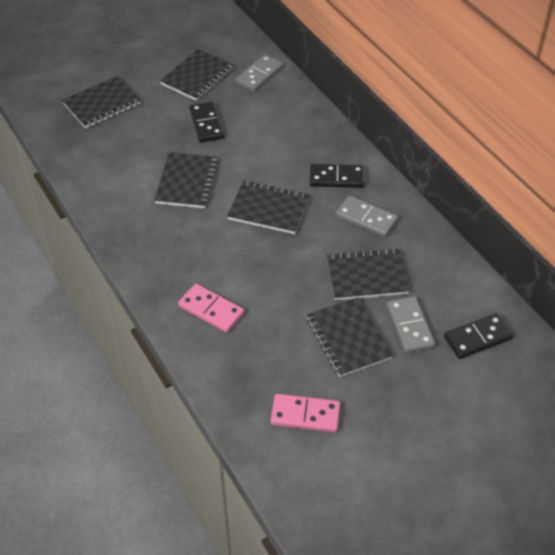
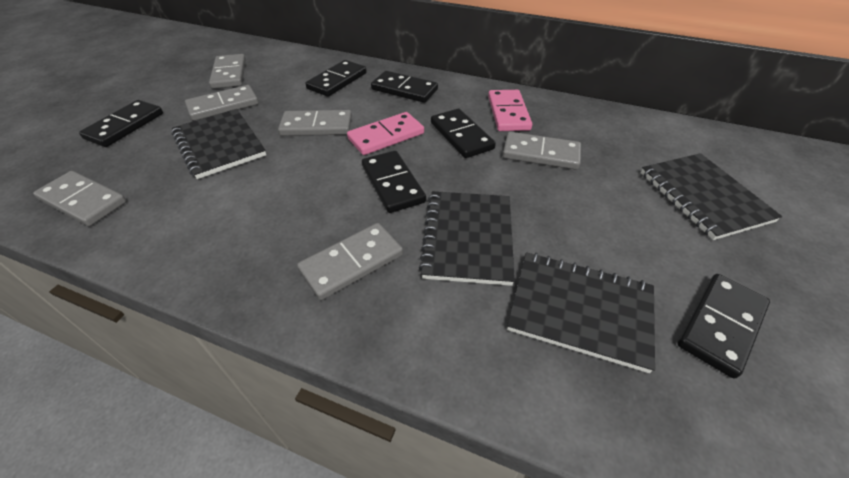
black domino: [190,102,225,143] [310,164,365,188] [444,313,514,359] = 3 -> [79,100,163,147] [305,60,367,97] [362,151,426,213] [371,71,438,103] [431,109,496,158] [677,274,770,379] = 6
black notebook: [62,76,141,129] [154,152,219,208] [160,49,234,101] [227,180,310,234] [307,297,393,377] [326,248,410,300] = 6 -> [171,109,266,179] [419,191,515,286] [507,252,655,373] [641,153,782,240] = 4
grey domino: [235,54,284,92] [336,196,398,237] [387,296,435,353] = 3 -> [33,171,126,226] [185,85,259,121] [209,54,246,89] [278,110,352,136] [297,223,403,300] [503,132,581,170] = 6

